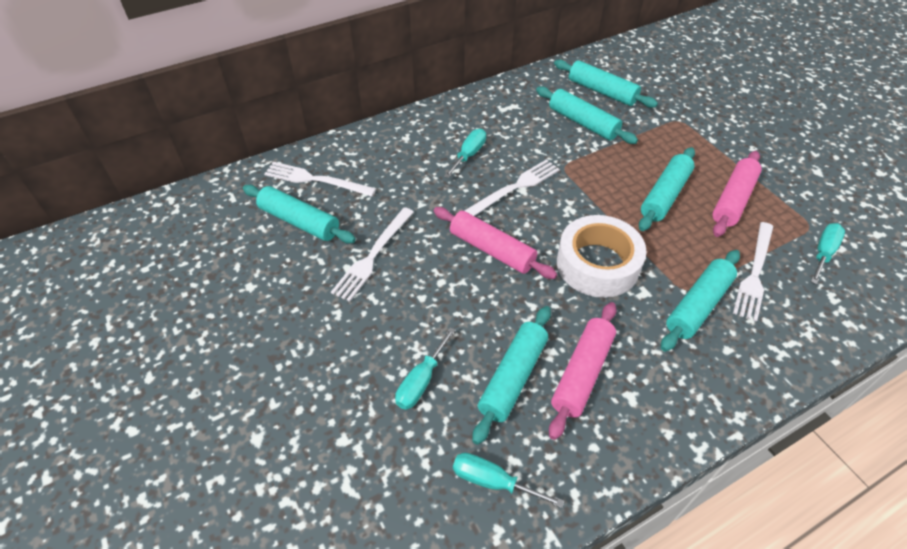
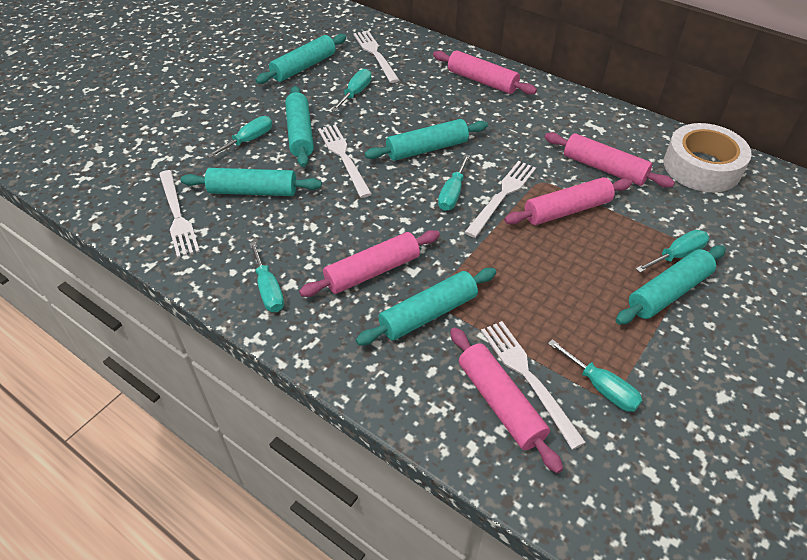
pink rolling pin: [433,207,557,279] [549,302,617,440] [712,151,762,237] = 3 -> [299,230,440,297] [433,50,537,95] [450,327,563,473] [504,177,632,225] [545,132,675,188] = 5
turquoise screwdriver: [395,327,456,410] [444,129,486,178] [453,453,564,508] [811,223,845,284] = 4 -> [207,116,272,158] [249,242,284,312] [332,69,372,111] [438,154,470,211] [548,339,643,412] [636,230,709,273] = 6
white fork: [264,162,376,197] [331,207,414,302] [464,159,560,216] [733,222,773,322] = 4 -> [159,170,200,258] [318,124,372,198] [353,31,399,83] [465,161,536,238] [481,321,586,450] = 5

